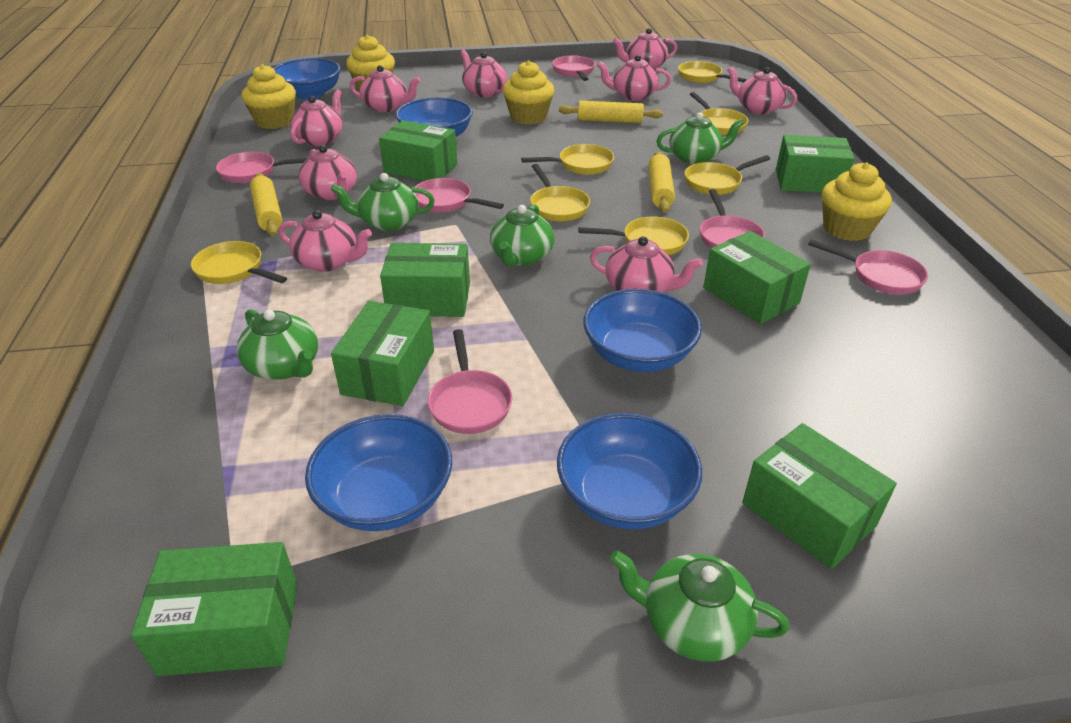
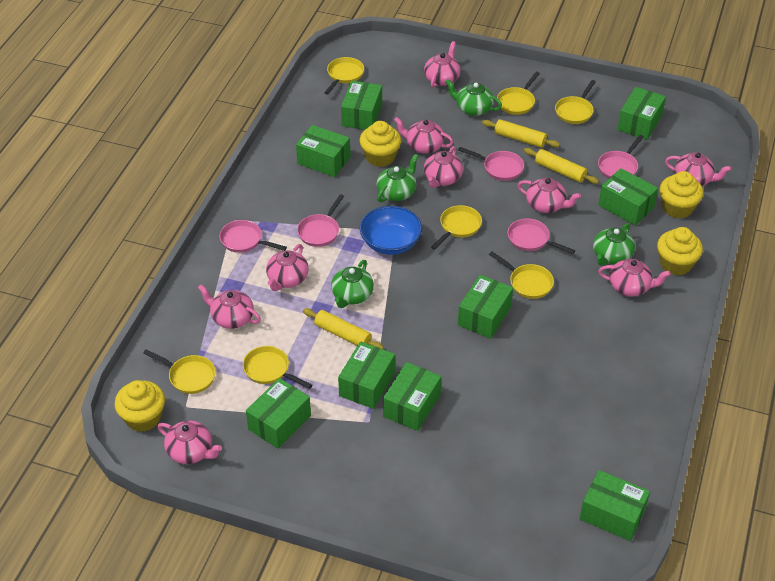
blue bowl: [273,58,341,100] [305,414,452,531] [395,97,473,137] [557,413,702,529] [583,289,702,372] = 5 -> [360,206,422,255] = 1
green box: [131,542,298,676] [331,301,434,406] [379,120,457,181] [380,243,470,317] [703,231,811,324] [742,423,897,569] [776,134,855,193] = 7 -> [246,378,311,449] [296,125,350,177] [338,342,395,409] [341,81,382,130] [383,362,441,431] [458,275,513,339] [580,470,650,541] [598,168,658,226] [617,87,666,140] = 9
green teapot: [237,309,318,380] [331,173,435,231] [490,205,554,266] [610,550,789,662] [656,112,744,164] = 5 -> [331,260,374,308] [377,154,418,202] [445,79,502,116] [593,223,635,266] = 4
pink pan: [216,152,308,183] [415,178,504,213] [428,329,512,434] [552,55,595,81] [700,189,765,248] [808,240,928,295] = 6 -> [219,220,287,253] [297,194,344,247] [459,147,524,181] [507,218,575,254] [598,135,644,178] = 5

